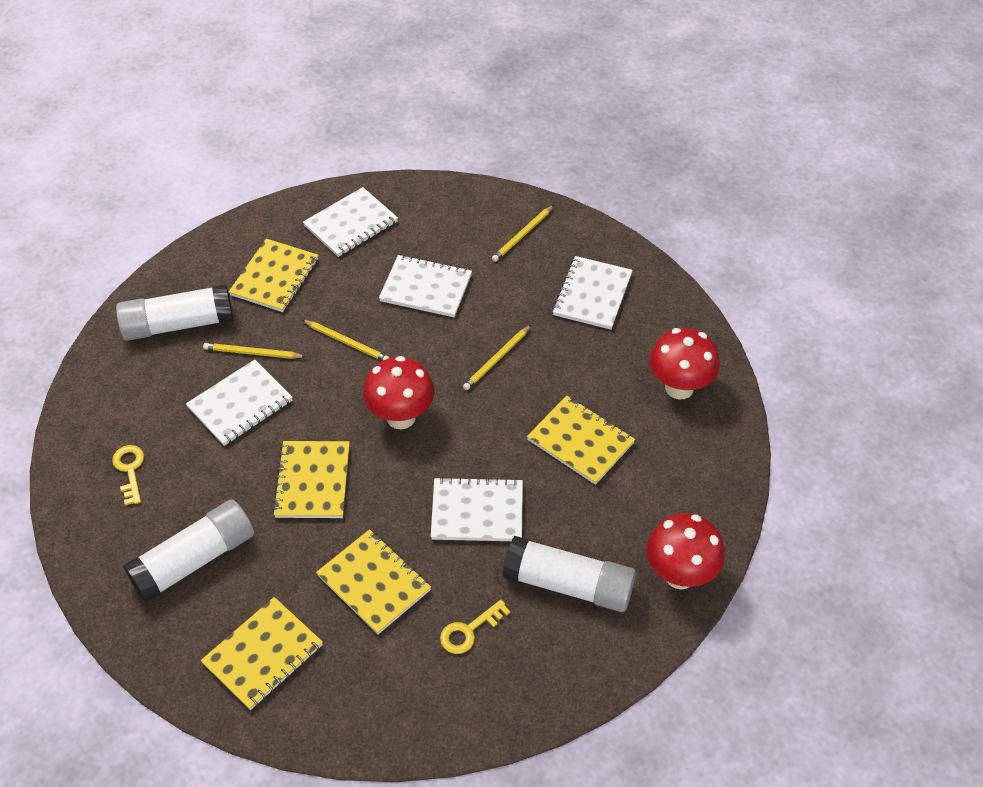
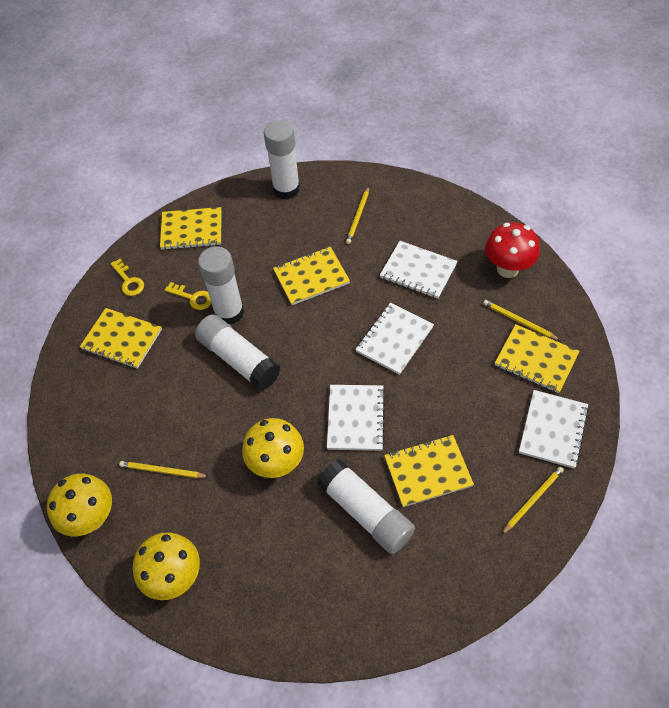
red mushroom: [363,356,434,430] [646,513,725,589] [649,328,720,399] = 3 -> [485,222,540,278] = 1
white glue stick: [116,284,233,341] [123,499,254,603] [503,536,636,612] = 3 -> [195,314,281,391] [198,246,244,325] [264,120,300,200] [317,459,415,554] = 4
white notebook: [186,359,293,446] [303,187,398,257] [379,255,472,317] [431,477,523,541] [552,256,633,330] = 5 -> [327,385,385,451] [355,302,434,375] [380,241,458,299] [519,390,589,469] = 4
yellow mushroom: none = 0 -> [47,474,112,536] [133,532,200,600] [242,418,304,478] = 3

